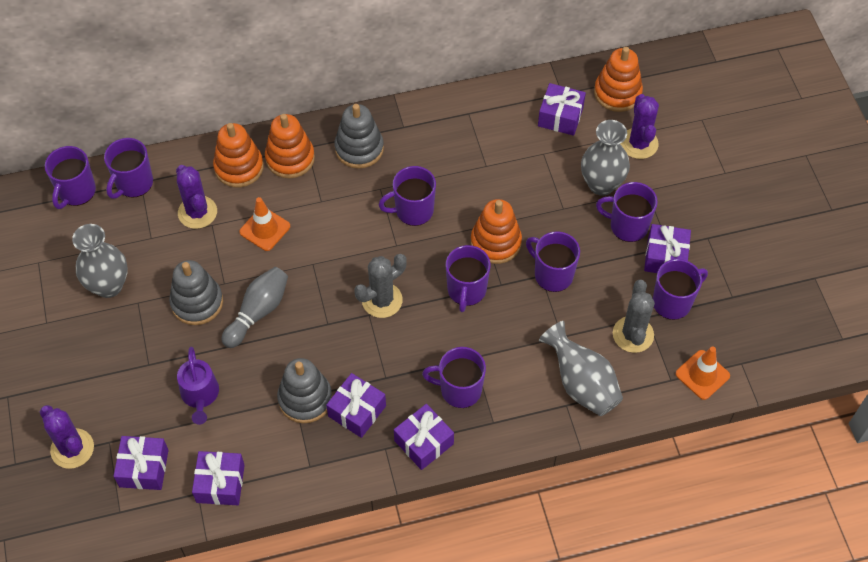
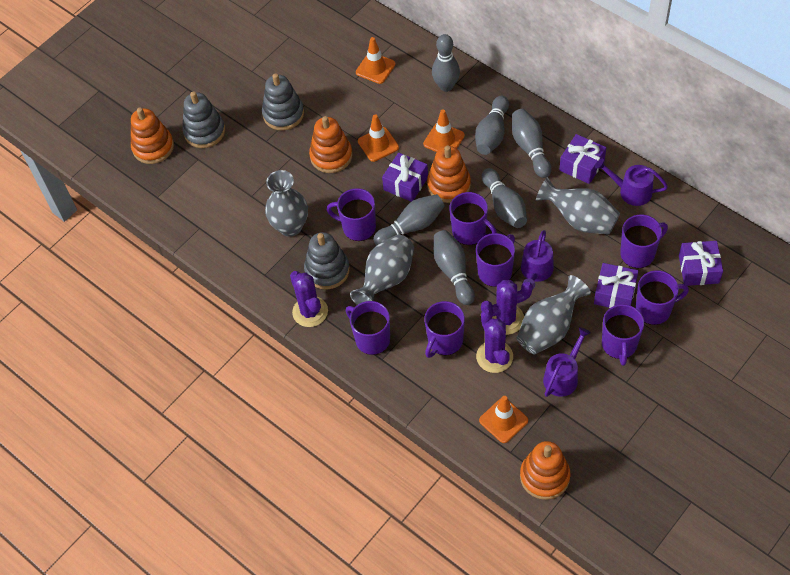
grey bowling pin: [222,267,288,348] = 1 -> [373,194,445,245] [432,34,460,92] [434,230,475,305] [475,96,509,155] [482,168,527,228] [512,109,551,178] = 6
grey cactus: [354,254,406,318] [613,280,655,353] = 2 -> none = 0
grey vase: [72,224,128,298] [539,321,623,416] [581,120,630,196] = 3 -> [265,170,308,237] [350,234,414,305] [517,275,591,354] [536,177,620,235] = 4
orange traffic cone: [239,197,290,251] [676,346,730,400] = 2 -> [356,37,396,84] [358,114,399,162] [423,109,465,152] [479,396,528,443] = 4
purple gift: [114,436,168,490] [192,451,245,505] [326,373,386,438] [394,404,454,470] [538,83,586,136] [644,224,691,273] = 6 -> [382,152,428,202] [559,134,606,184] [594,263,638,308] [679,241,723,286] = 4
purple watering can: [177,347,219,425] = 1 -> [521,230,554,290] [543,327,591,397] [595,158,668,206] = 3

